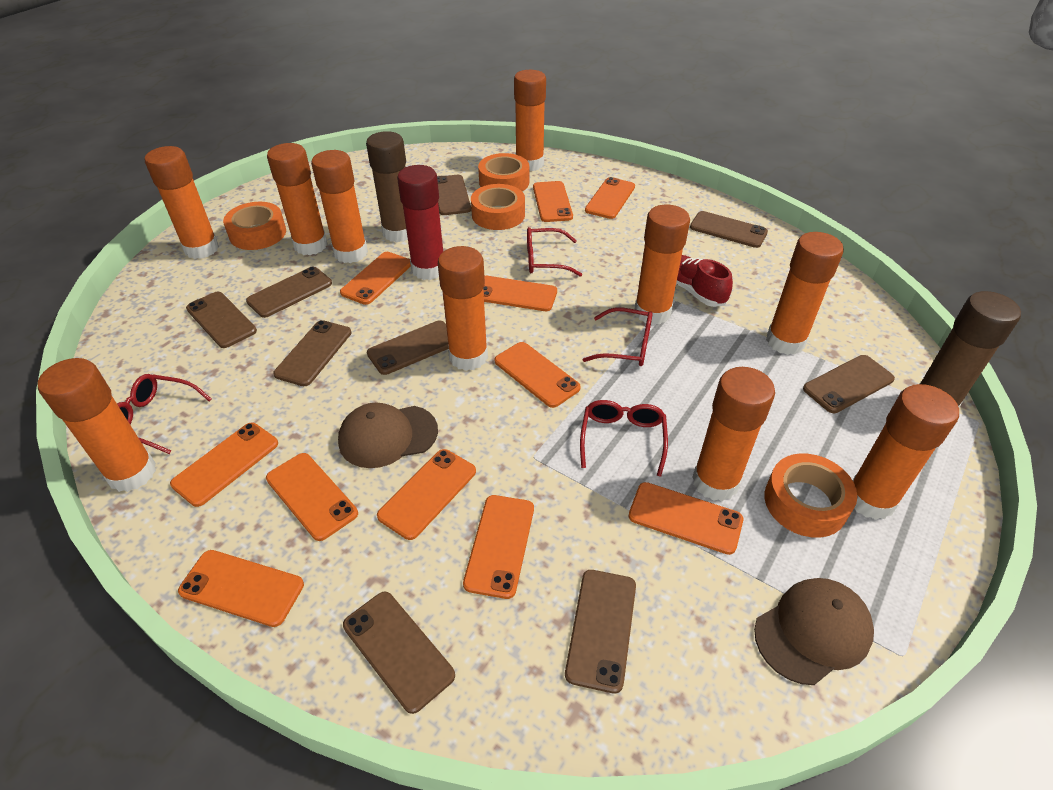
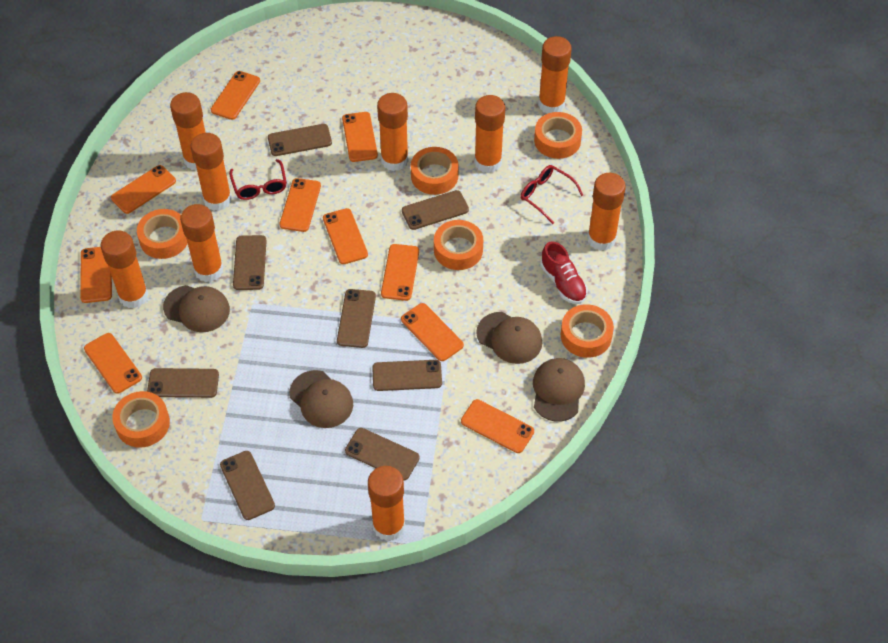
brown cap: [338,403,438,468] [754,578,874,685] = 2 -> [163,285,230,332] [289,370,353,428] [476,312,542,364] [533,358,585,422] = 4
brown glue stick: [366,131,408,242] [920,291,1021,407] = 2 -> none = 0
brown phone: [186,292,257,348] [246,267,332,318] [273,320,351,386] [343,591,455,714] [367,321,448,375] [437,175,471,215] [565,570,636,694] [690,211,768,248] [803,355,895,413] = 9 -> [147,368,219,398] [220,451,275,520] [233,235,267,290] [268,124,332,156] [337,289,376,348] [345,428,420,481] [372,360,442,391] [402,190,469,230] = 8
orange glue stick: [38,358,156,492] [145,146,219,259] [267,143,328,255] [311,150,368,263] [438,246,488,371] [514,70,546,171] [635,205,690,325] [692,367,775,501] [766,232,844,355] [853,384,959,520] = 10 -> [101,230,149,308] [170,92,206,171] [180,204,224,282] [191,133,232,211] [368,466,405,541] [377,93,409,171] [474,95,505,173] [538,36,572,114] [587,173,626,251] = 9
orange phone: [170,423,278,507] [178,550,304,627] [266,453,358,541] [340,252,411,305] [377,449,476,540] [463,495,534,599] [483,276,557,311] [494,342,581,408] [533,181,573,222] [585,177,635,219] [628,482,743,555] = 11 -> [80,247,112,303] [84,333,142,394] [111,165,176,214] [211,71,260,120] [279,178,321,232] [323,208,368,264] [342,112,378,162] [381,244,419,301] [401,303,464,361] [461,399,534,453] = 10
orange tape: [223,202,286,250] [471,184,525,230] [478,153,529,191] [764,453,857,538] = 4 -> [112,391,170,448] [137,209,188,259] [411,147,459,195] [434,220,483,270] [534,112,582,159] [561,304,614,358] = 6
red glasses: [117,374,212,454] [527,227,582,277] [580,400,668,477] [583,307,653,366] = 4 -> [229,159,287,200] [520,165,583,224] = 2
red glue stick: [397,165,443,280] = 1 -> none = 0

